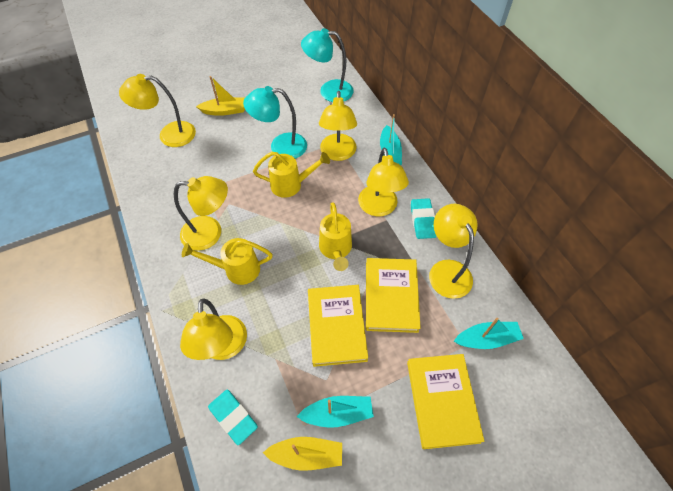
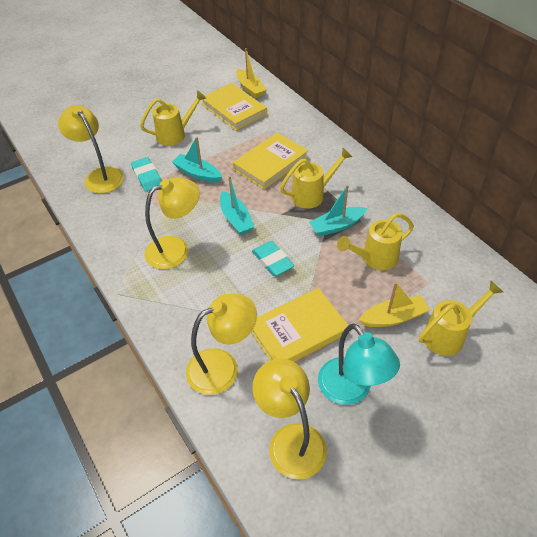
turquoise lamp: [243,86,307,159] [301,28,354,102] = 2 -> [318,323,400,405] = 1
yellow lamp: [119,74,196,147] [174,176,228,251] [180,298,247,360] [319,91,357,161] [358,148,409,216] [429,204,478,299] = 6 -> [58,105,124,193] [145,177,200,269] [186,294,257,395] [252,358,327,479] = 4
yellow watering can: [182,238,273,285] [253,152,330,198] [319,202,352,271] = 3 -> [140,90,207,146] [280,148,352,209] [337,213,414,270] [419,281,503,356] = 4

